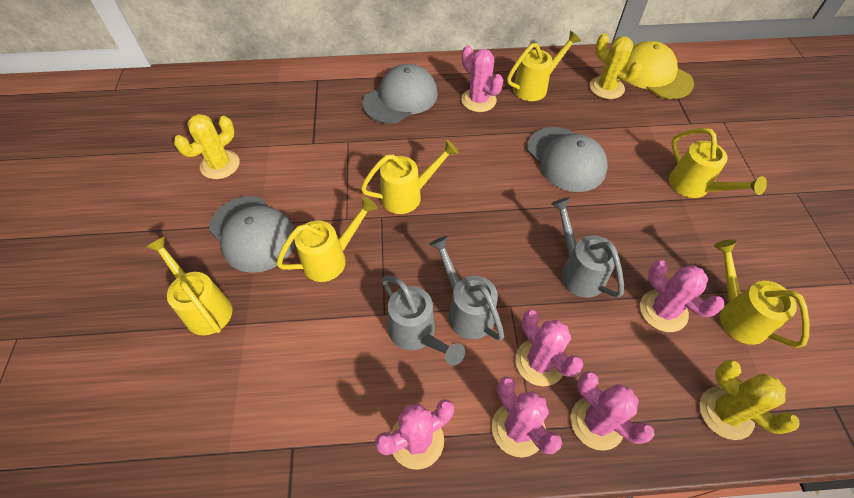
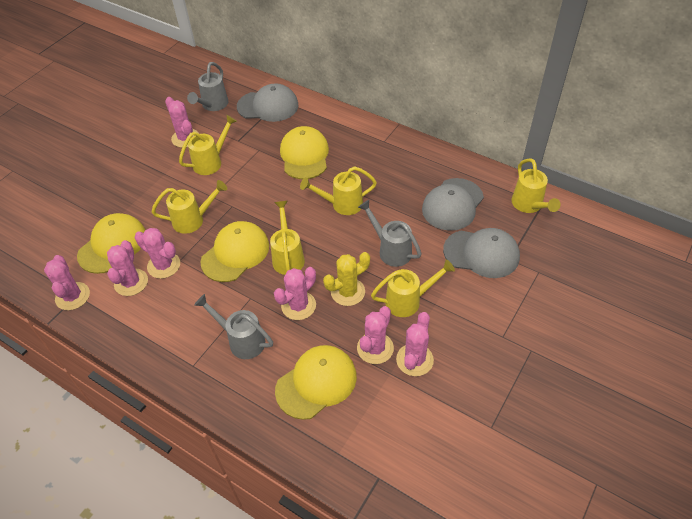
pink cactus: [375,399,454,470] [461,45,503,112] [492,377,562,457] [515,310,584,386] [571,371,654,451] [640,260,724,332] = 6 -> [44,255,90,310] [107,240,148,296] [135,228,180,279] [165,97,199,148] [274,267,316,320] [357,306,394,364] [396,312,434,376] = 7
yellow cactus: [174,114,240,179] [590,33,642,99] [699,360,799,440] = 3 -> [323,252,370,306] = 1
yellow cap: [625,41,694,99] = 1 -> [77,213,145,274] [200,221,269,282] [275,345,357,420] [280,126,329,179] = 4

